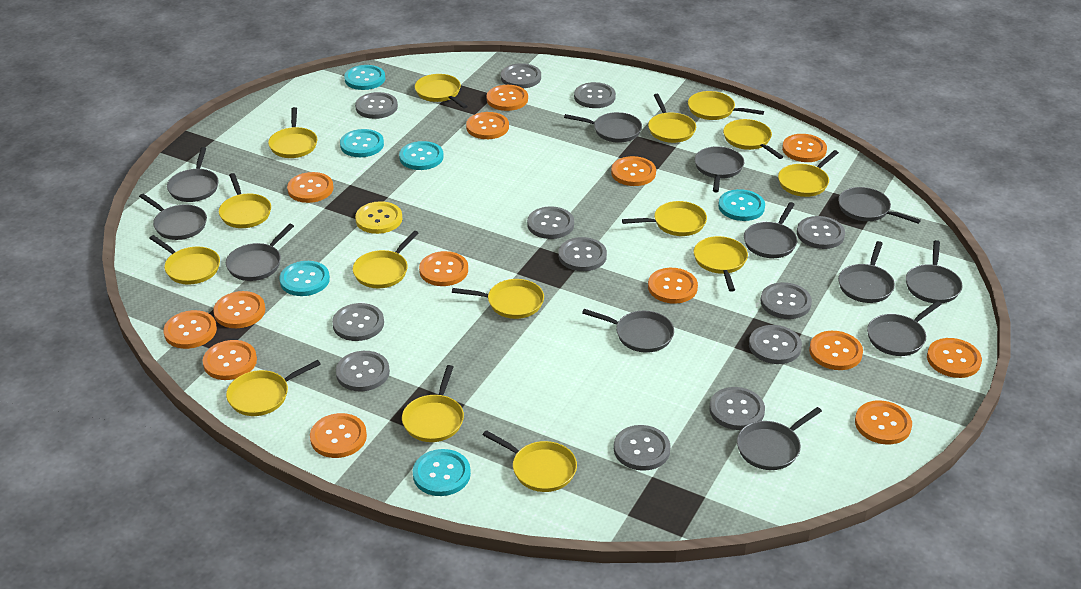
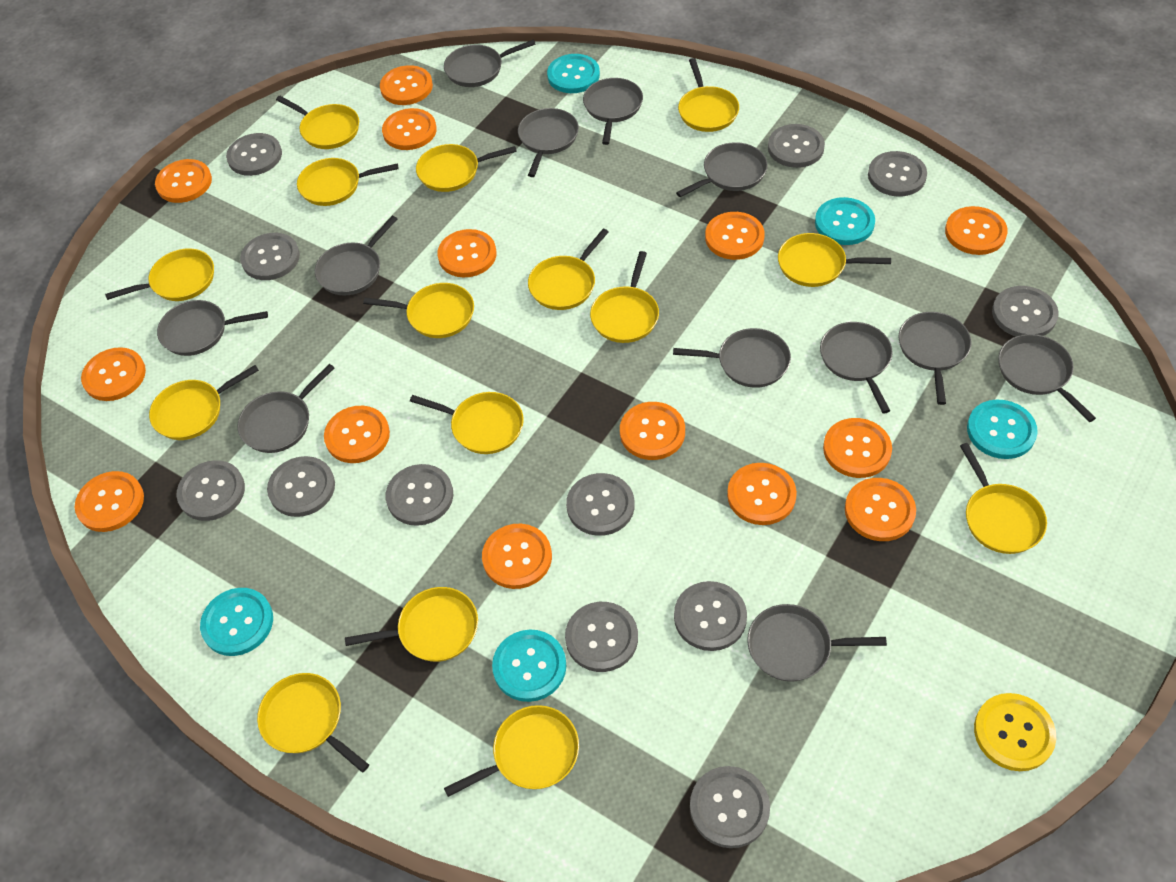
turquoise button: [279,261,330,296] [340,129,384,157] [344,65,385,90] [399,141,444,170] [413,449,471,496] [718,189,765,221] = 6 -> [200,588,273,656] [492,630,566,702] [547,54,600,93] [815,197,875,245] [967,400,1038,459] = 5

